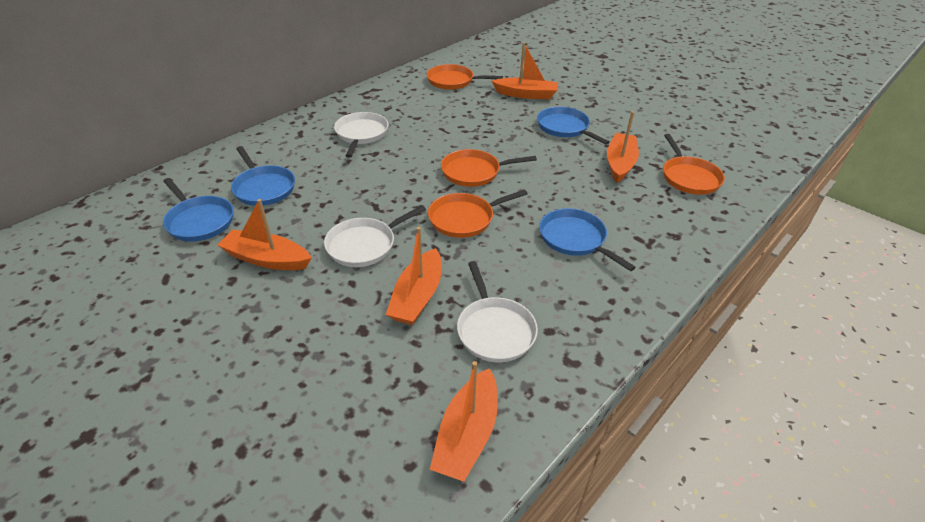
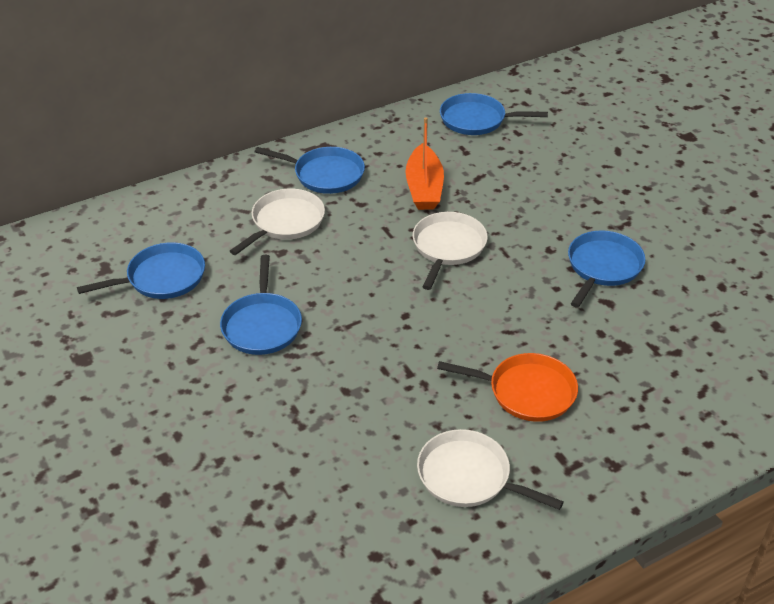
blue pan: [163,178,234,242] [231,146,295,206] [537,107,610,145] [539,208,636,271] = 4 -> [77,242,205,299] [220,255,302,355] [255,147,365,194] [440,93,548,135] [568,230,645,308] = 5
orange boat: [218,199,311,270] [386,227,442,325] [430,361,498,482] [492,43,558,99] [607,111,639,183] = 5 -> [405,117,444,210] = 1
orange pan: [427,64,503,90] [428,189,528,238] [441,149,537,187] [663,134,725,195] = 4 -> [437,353,578,422] = 1

